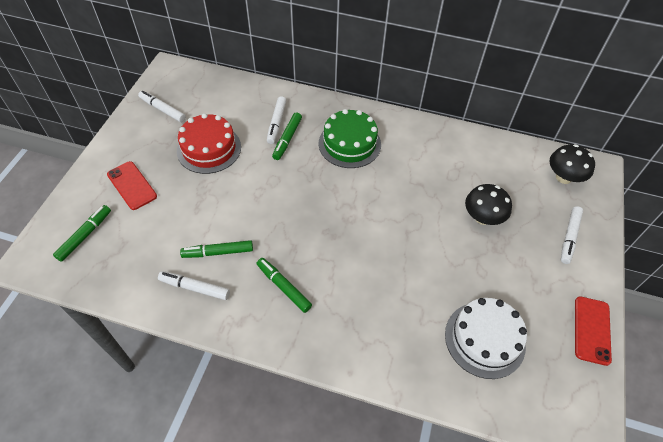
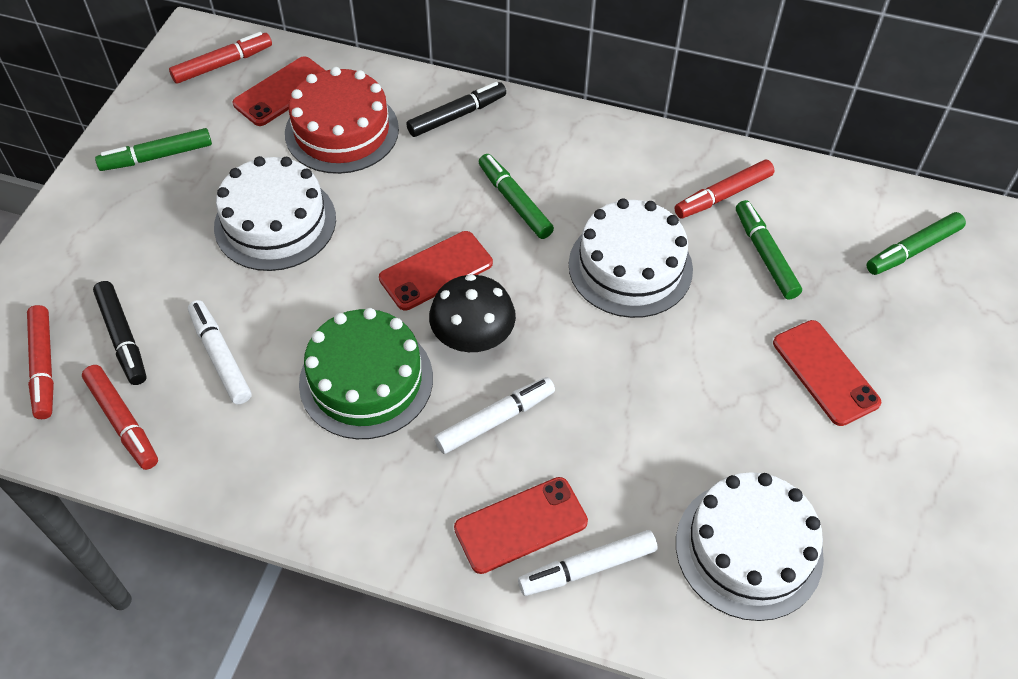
black marker: none = 0 -> [93,281,146,385] [406,82,506,137] = 2
black mushroom: [465,184,512,225] [549,144,595,184] = 2 -> [429,274,516,352] = 1
red marker: none = 0 -> [27,305,54,419] [82,365,158,470] [169,32,272,84] [675,160,774,219] = 4
red phone: [107,161,157,210] [575,296,612,366] = 2 -> [232,56,326,126] [379,231,493,310] [454,477,588,574] [773,320,881,426] = 4
white cake: [445,298,527,379] = 1 -> [214,156,336,271] [569,198,693,318] [676,472,824,621] = 3
white marker: [138,91,186,122] [158,271,230,300] [267,96,286,144] [561,206,583,264] = 4 -> [188,300,251,404] [434,377,555,454] [518,530,658,596] = 3

